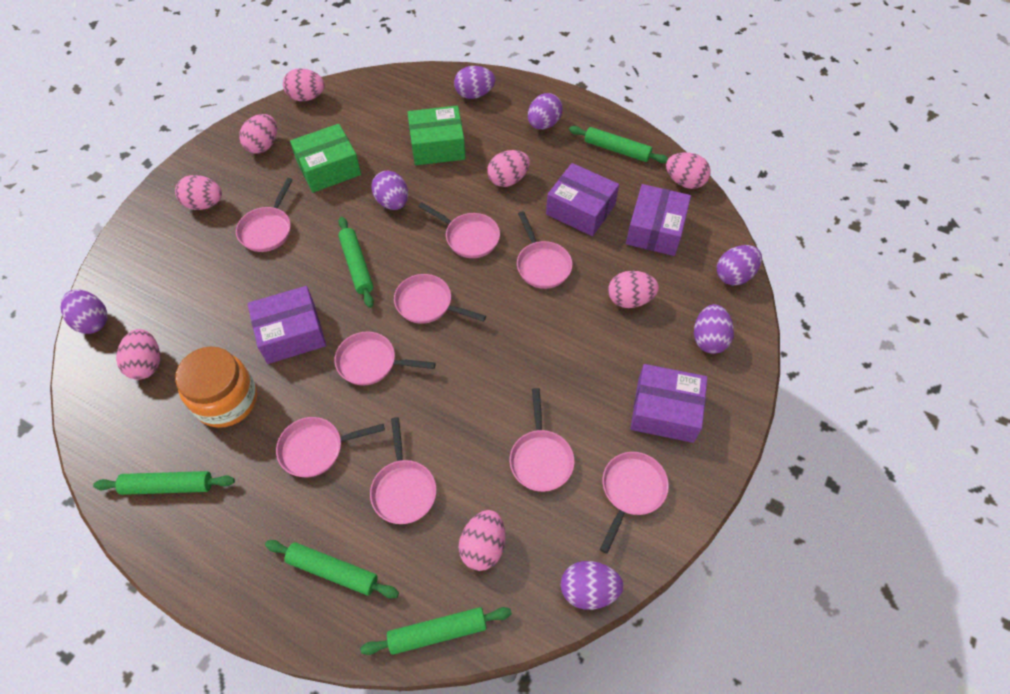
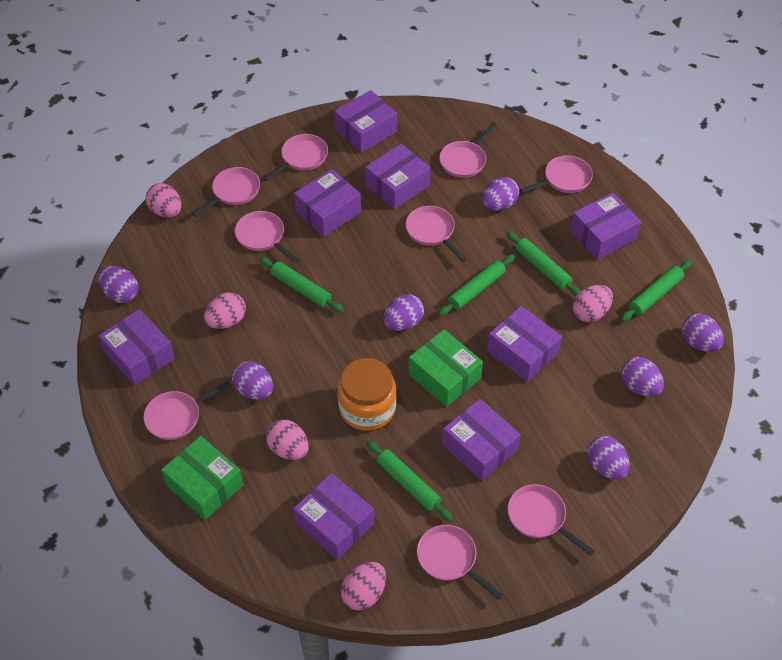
pink egg: [116,329,160,380] [175,175,222,210] [239,114,277,153] [283,68,325,101] [459,510,505,571] [487,150,530,187] [608,271,659,308] [666,152,711,189] = 8 -> [146,183,182,217] [204,293,246,329] [266,419,309,460] [341,562,386,610] [573,285,613,322] = 5
purple box: [248,286,326,364] [546,163,619,236] [626,184,691,256] [630,364,708,443] = 4 -> [99,309,175,386] [293,473,374,560] [294,169,361,236] [334,90,397,153] [365,144,431,210] [442,399,521,481] [487,306,562,382] [570,193,641,260] = 8

